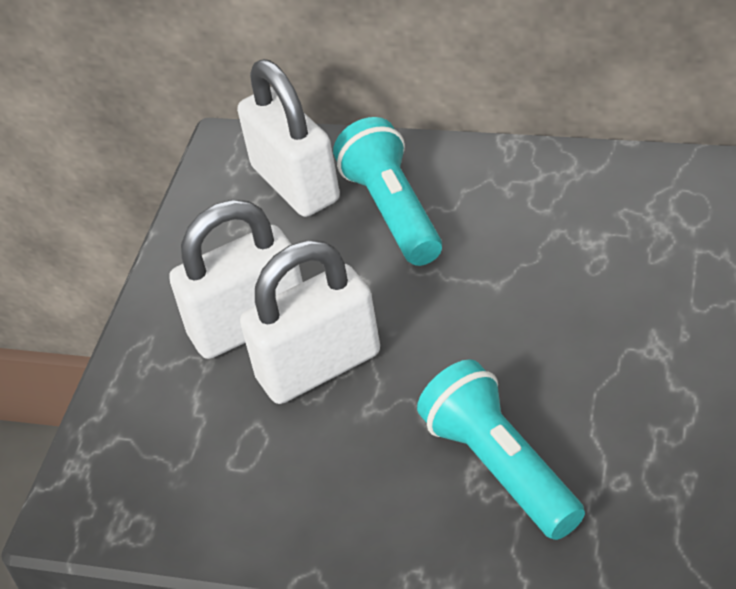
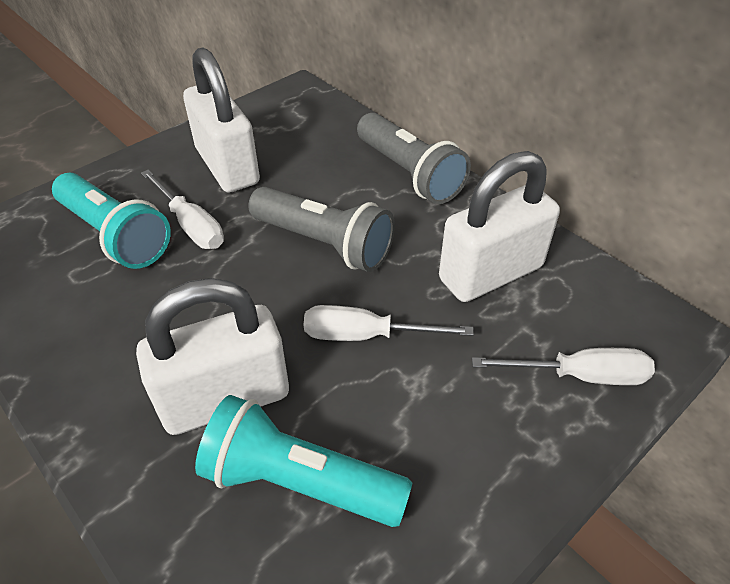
grey flashlight: none = 0 -> [248,187,395,272] [357,113,471,204] = 2
white screwdriver: none = 0 -> [141,170,224,249] [304,305,474,341] [472,348,655,385] = 3

